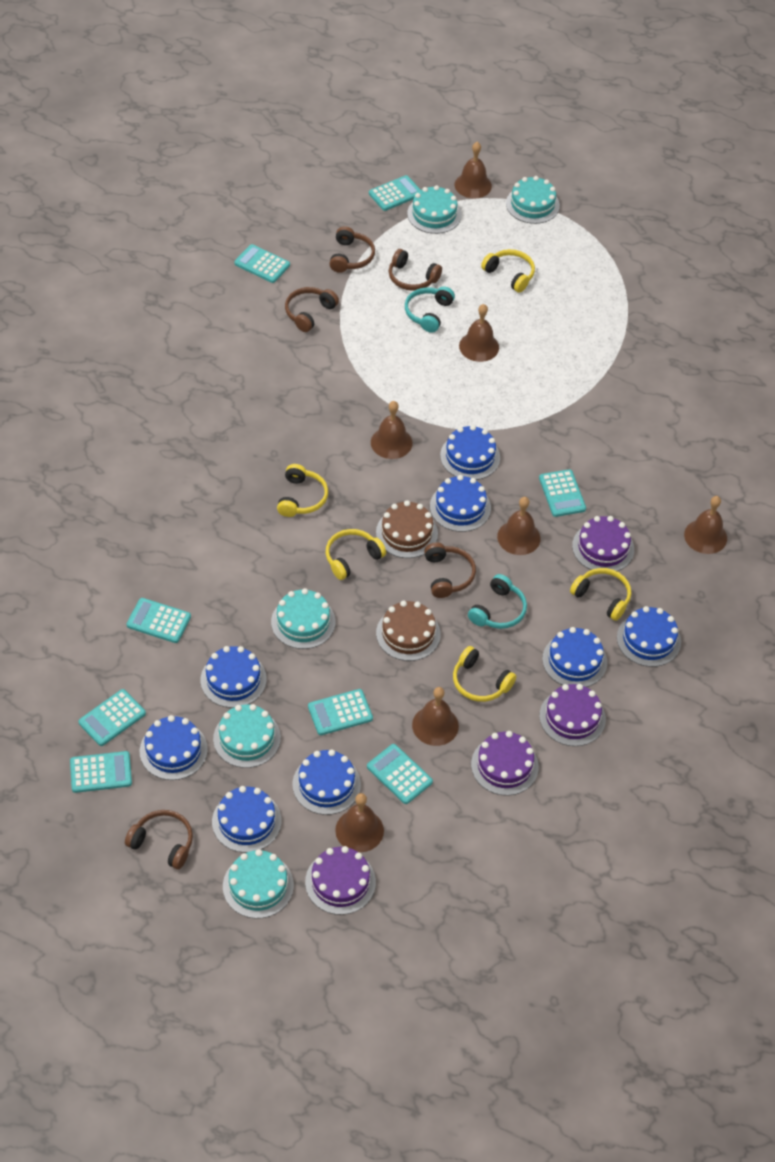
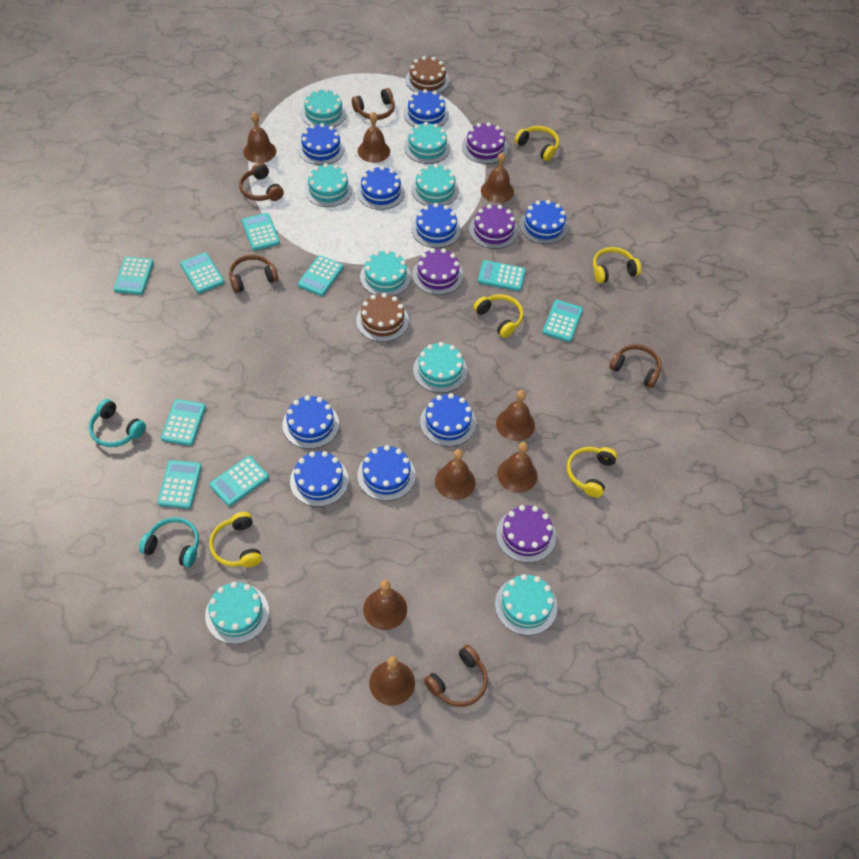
blue cake: [140,715,208,780] [201,646,267,708] [212,786,281,853] [292,749,361,815] [430,475,491,532] [440,425,500,480] [542,627,607,687] [617,606,681,667] = 8 -> [282,395,339,449] [290,451,349,507] [298,123,345,165] [357,166,405,210] [357,445,416,501] [404,89,449,127] [412,203,461,248] [420,393,476,447] [520,200,568,244] = 9
brown bell: [335,793,384,852] [371,401,412,459] [412,687,459,746] [455,142,492,199] [459,304,499,362] [497,497,541,555] [684,496,727,554] = 7 -> [243,112,276,163] [358,112,390,163] [363,580,407,630] [369,656,415,706] [435,449,476,500] [481,152,514,203] [496,390,535,441] [497,442,538,493] = 8
turquoise cake: [213,704,281,768] [223,849,294,919] [271,588,335,649] [407,185,461,234] [506,176,560,224] = 5 -> [205,582,269,644] [301,88,346,127] [304,163,353,207] [360,250,411,296] [404,122,450,164] [411,164,459,206] [413,342,467,393] [495,574,557,635] = 8
turquoise calculator: [70,751,132,793] [78,689,146,746] [126,598,191,643] [234,244,290,283] [308,689,373,735] [367,744,433,804] [369,175,421,211] [539,469,586,517] = 8 -> [114,257,154,295] [157,460,202,509] [161,399,206,446] [180,253,224,294] [209,456,269,506] [242,213,280,251] [298,255,344,296] [478,260,526,291] [543,300,583,342] = 9

